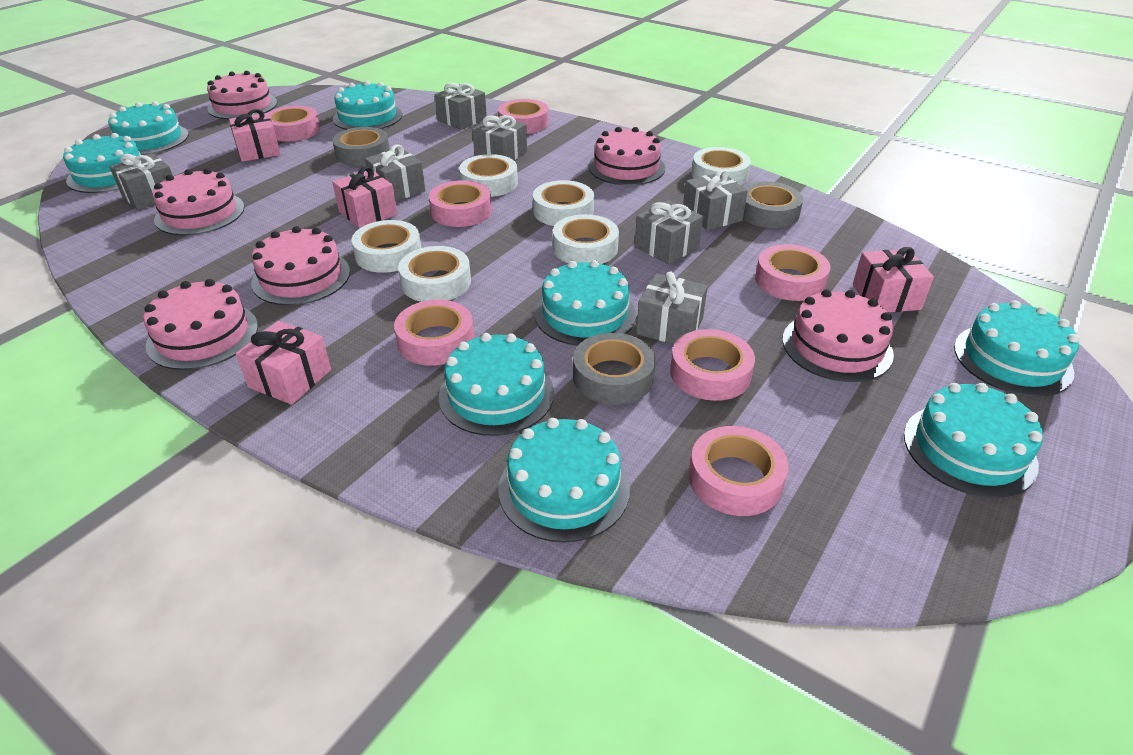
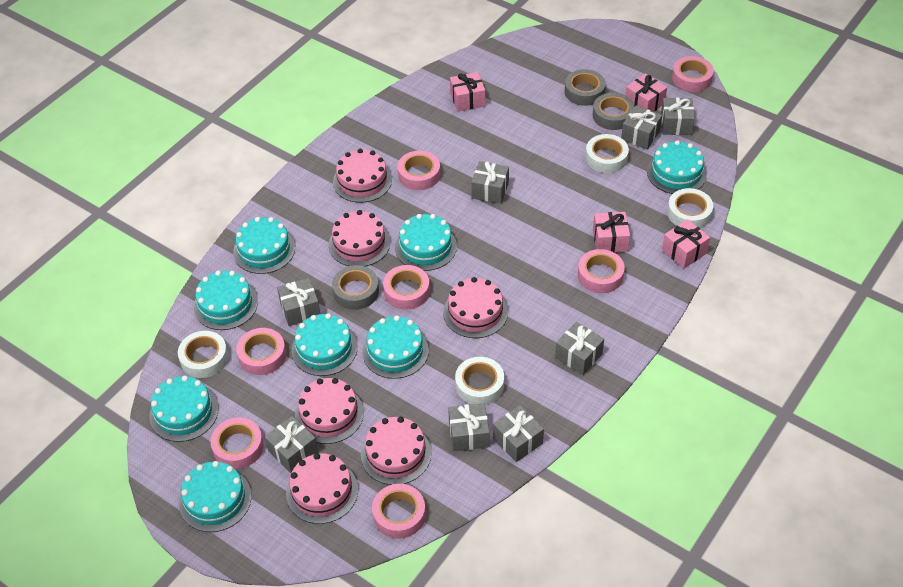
grey gift: [109,153,173,210] [365,144,425,201] [435,83,487,130] [472,115,527,160] [635,200,703,264] [636,271,708,344] [683,169,748,230] = 7 -> [265,416,318,473] [277,278,320,326] [448,403,489,451] [471,161,509,204] [493,405,544,462] [555,322,604,375] [621,106,662,149] [661,98,695,135] = 8
white tape: [351,220,421,273] [398,246,471,302] [459,154,518,197] [533,180,594,226] [553,214,619,264] [691,147,751,185] = 6 -> [178,331,228,378] [455,357,504,405] [585,134,629,173] [667,188,713,228] = 4

